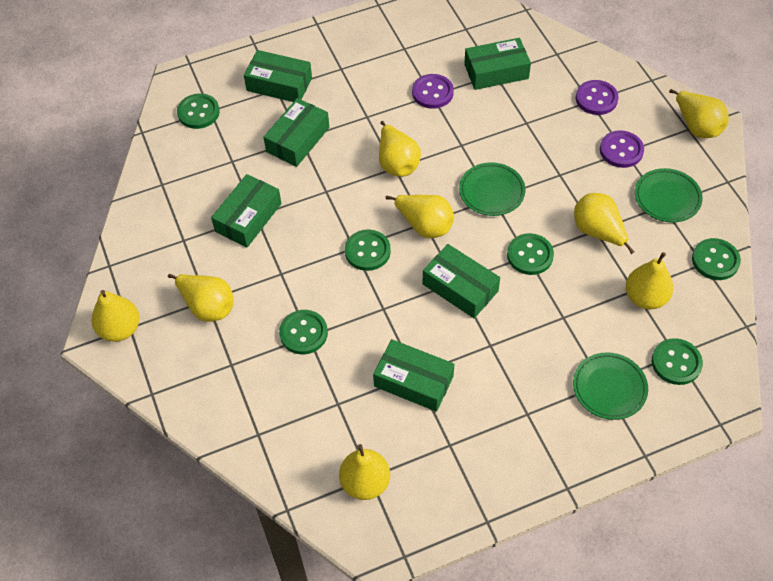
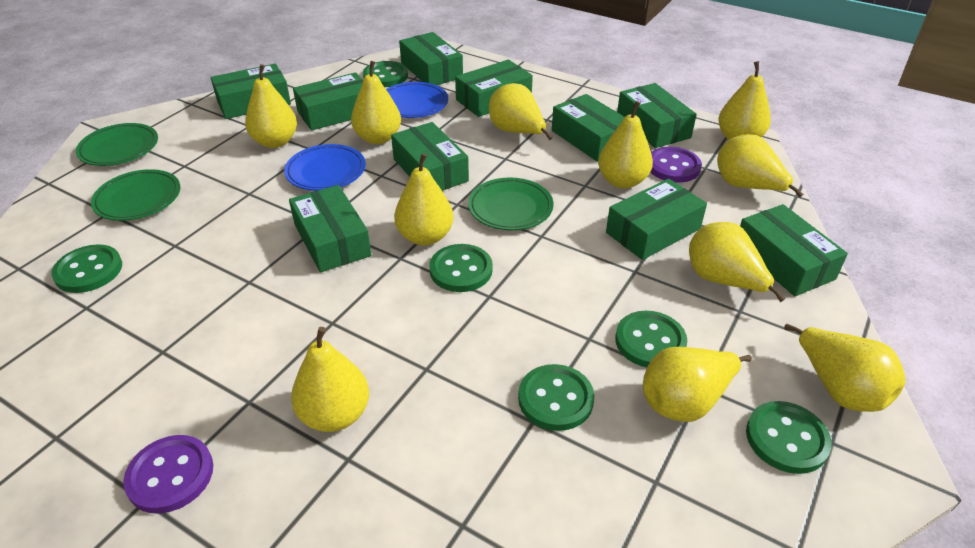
blue plate: none = 0 -> [284,144,366,191] [386,82,448,118] = 2
green box: [211,174,282,247] [244,50,312,102] [263,98,329,167] [373,339,454,412] [423,244,500,318] [464,38,531,90] = 6 -> [211,64,291,119] [289,185,371,273] [293,72,363,131] [391,122,469,191] [399,32,463,85] [455,60,533,117] [552,94,624,162] [606,179,707,260] [617,83,697,148] [740,204,848,296] = 10
purple button: [412,74,454,109] [576,80,618,115] [600,130,644,168] = 3 -> [123,435,213,514] [650,147,702,183] = 2
yellow pear: [91,290,139,342] [168,274,234,322] [339,444,390,500] [379,121,421,177] [386,195,454,238] [574,193,635,254] [626,252,673,309] [669,89,729,138] = 8 -> [245,64,297,148] [291,327,369,432] [351,61,401,144] [394,153,454,246] [489,83,553,140] [598,101,653,189] [643,347,752,422] [689,222,785,302] [717,134,804,198] [719,61,771,140] [784,324,906,412] = 11

